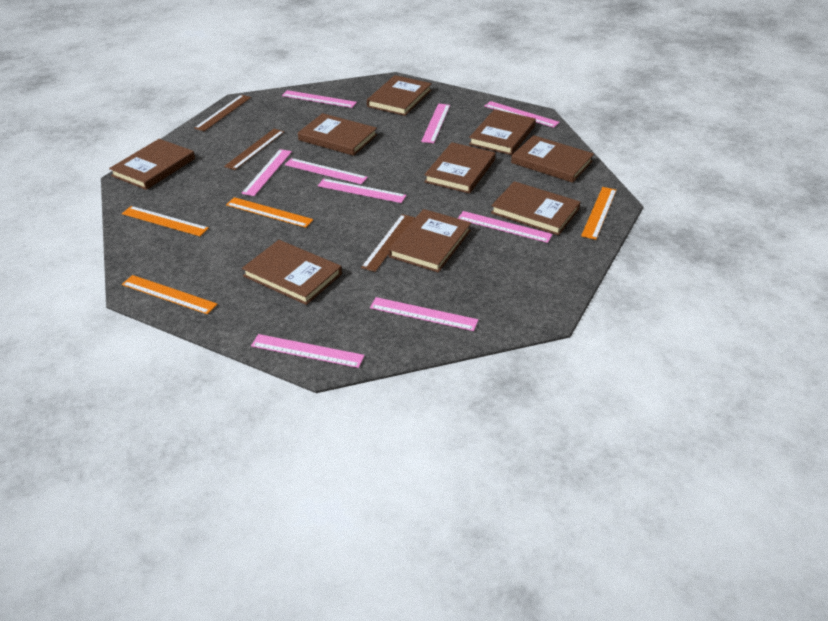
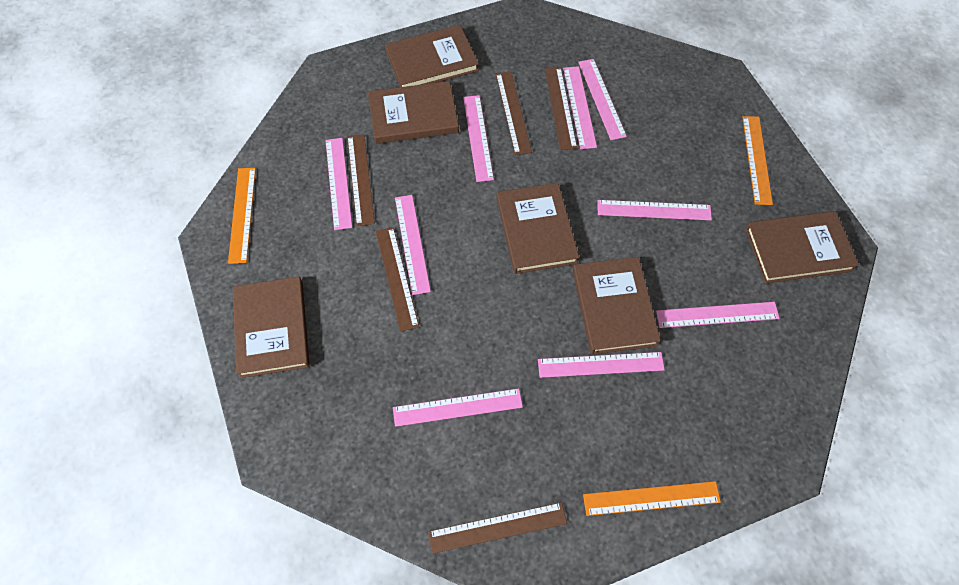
brown book: [109,139,195,190] [242,240,342,305] [298,113,377,156] [367,75,432,116] [388,209,471,273] [424,142,496,194] [469,109,536,155] [491,181,580,235] [511,135,594,183] = 9 -> [233,277,310,378] [368,81,459,144] [385,25,479,87] [497,183,579,274] [573,257,661,354] [745,211,859,284] = 6
brown ruler: [194,95,251,131] [224,129,284,170] [361,214,415,272] = 3 -> [347,134,375,226] [376,227,419,332] [428,502,567,554] [496,72,532,155] [545,67,577,150] = 5
orange ruler: [122,206,209,236] [122,275,218,314] [226,197,314,228] [581,187,616,240] = 4 -> [228,168,256,264] [583,481,721,516] [742,116,773,205] = 3

